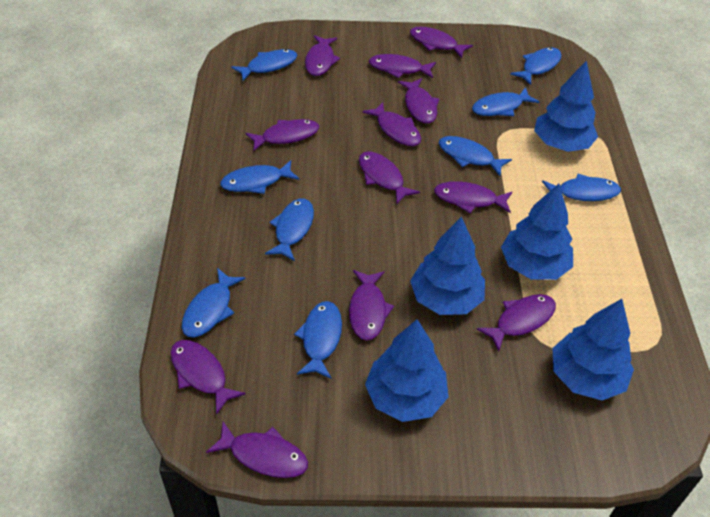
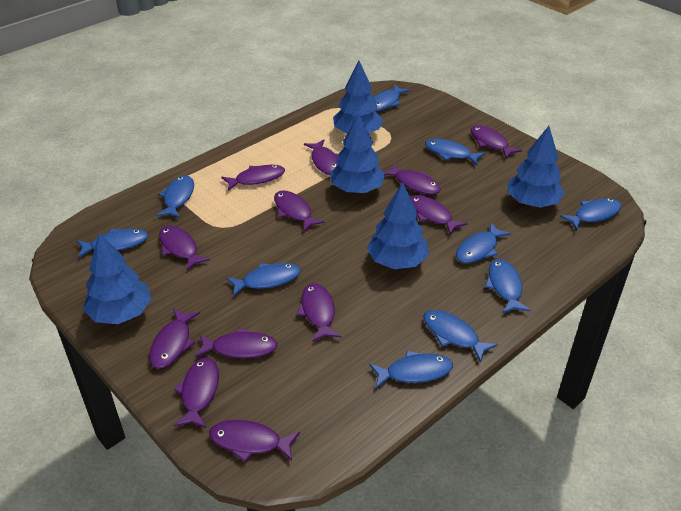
blue fish: [182,268,246,337] [220,160,299,194] [231,49,297,81] [265,199,314,261] [294,301,342,379] [439,136,512,176] [472,87,539,116] [510,47,561,85] [542,174,621,201] = 9 -> [77,229,148,258] [156,175,194,218] [226,263,300,297] [369,351,453,388] [374,84,411,111] [423,310,498,362] [425,139,486,165] [456,222,511,263] [485,259,531,313] [560,198,621,230] = 10

